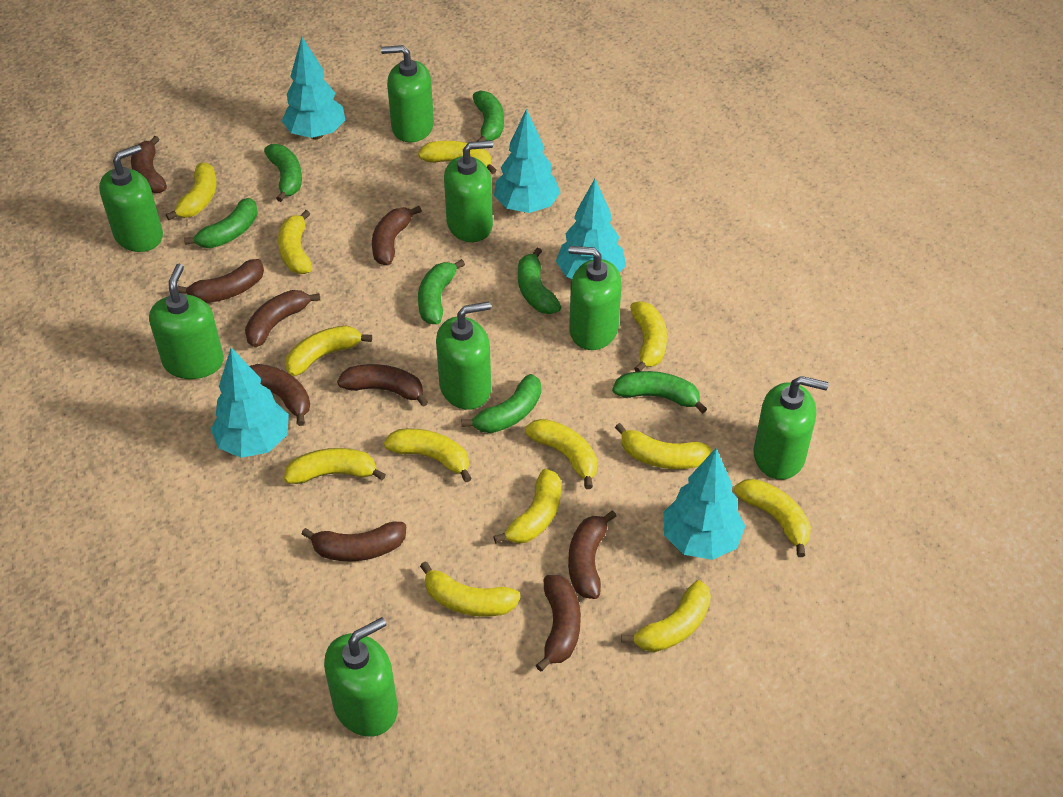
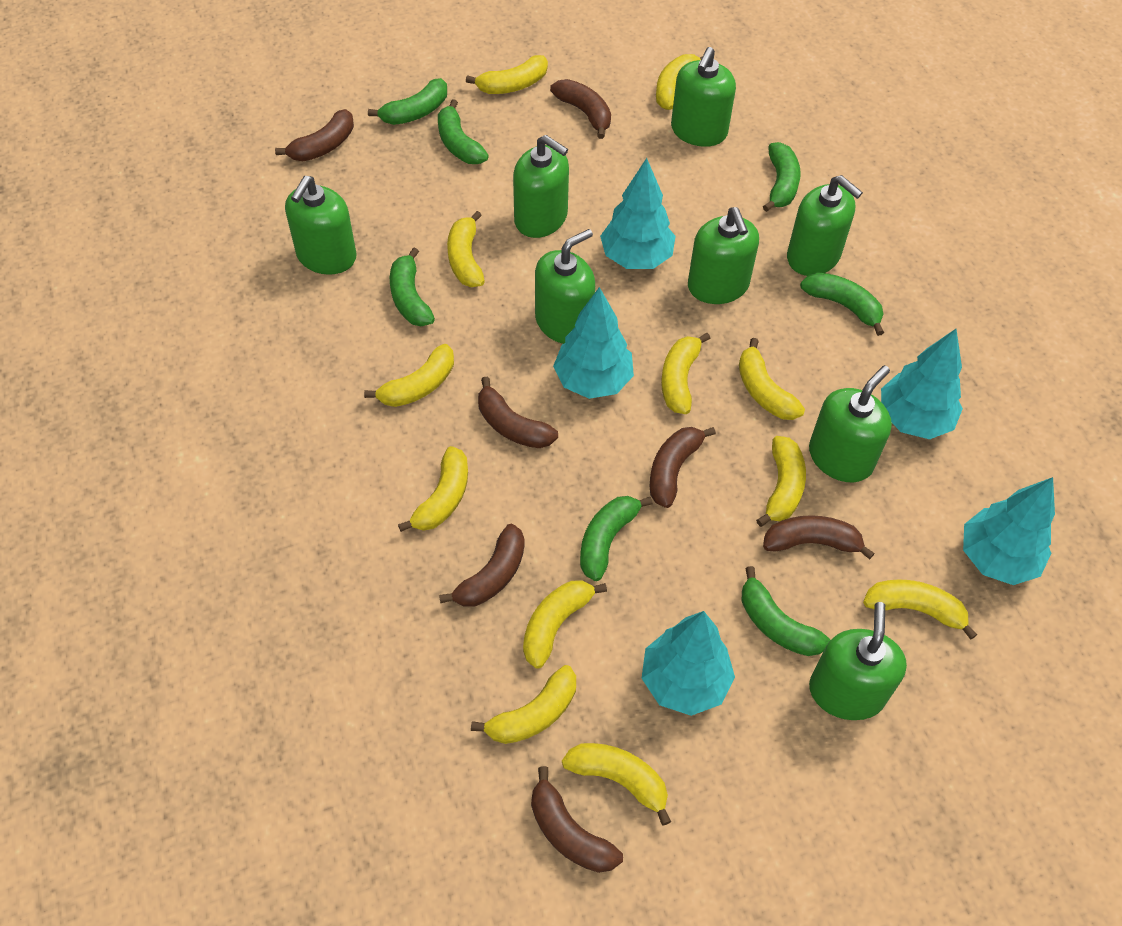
brown banana: [131,136,167,193] [177,259,264,303] [245,290,320,347] [250,364,310,426] [301,522,406,561] [337,364,428,407] [372,206,422,265] [536,575,581,672] [568,510,617,599] = 9 -> [275,109,354,161] [439,524,525,607] [478,377,558,448] [531,766,623,873] [550,79,611,139] [650,427,716,508] [763,515,875,559] = 7
yellow banana: [166,162,217,220] [278,210,312,274] [284,448,386,484] [285,326,372,376] [384,428,472,482] [418,141,496,174] [420,561,521,617] [493,469,561,544] [525,419,597,489] [615,423,711,469] [621,580,711,652] [630,301,667,372] [734,479,811,557] = 13 -> [364,344,454,407] [398,446,468,532] [447,211,485,287] [466,55,548,94] [471,665,576,744] [523,581,607,669] [562,743,671,826] [656,54,702,110] [661,333,710,414] [739,338,805,420] [756,436,806,527] [863,579,977,640] = 12

